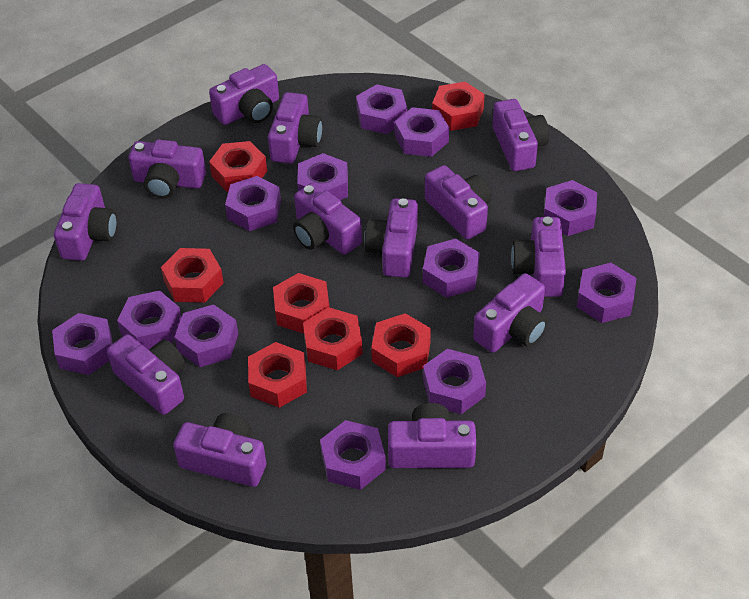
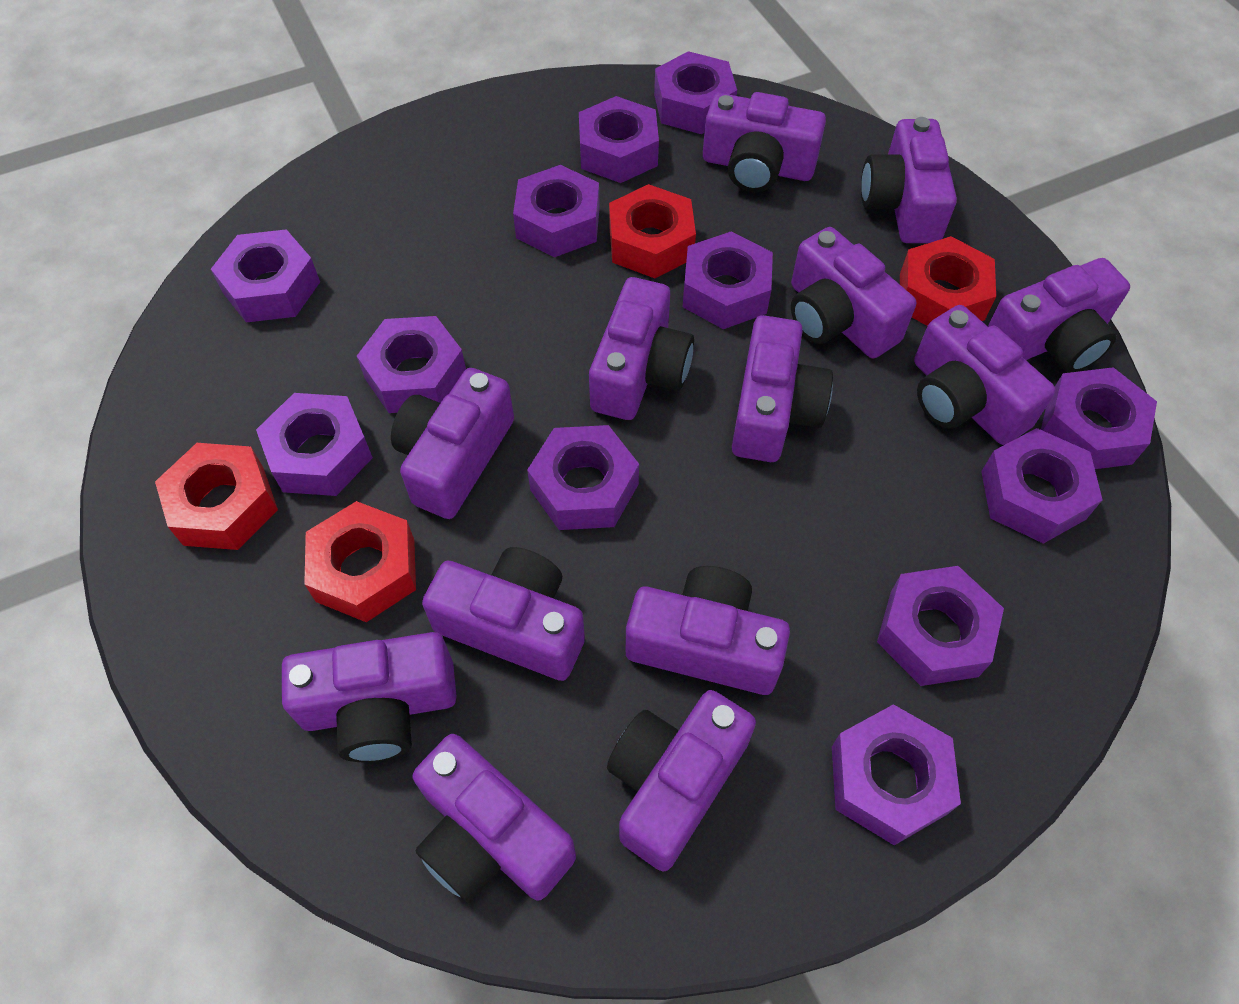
red nut: [161,248,224,303] [209,141,267,192] [248,342,307,408] [273,273,330,334] [303,307,363,370] [371,313,431,377] [432,82,485,131] = 7 -> [155,443,278,550] [304,501,416,622] [609,184,696,278] [900,236,996,326] = 4

